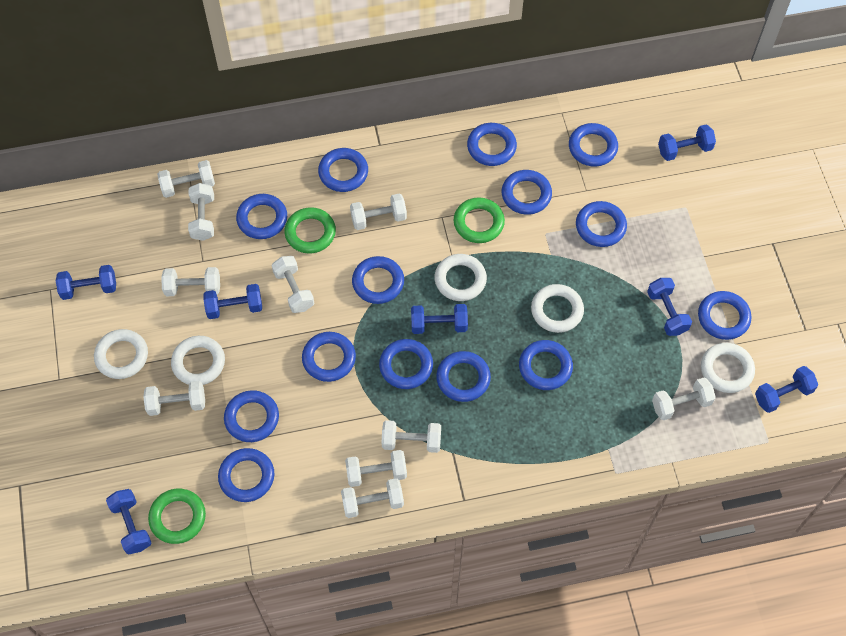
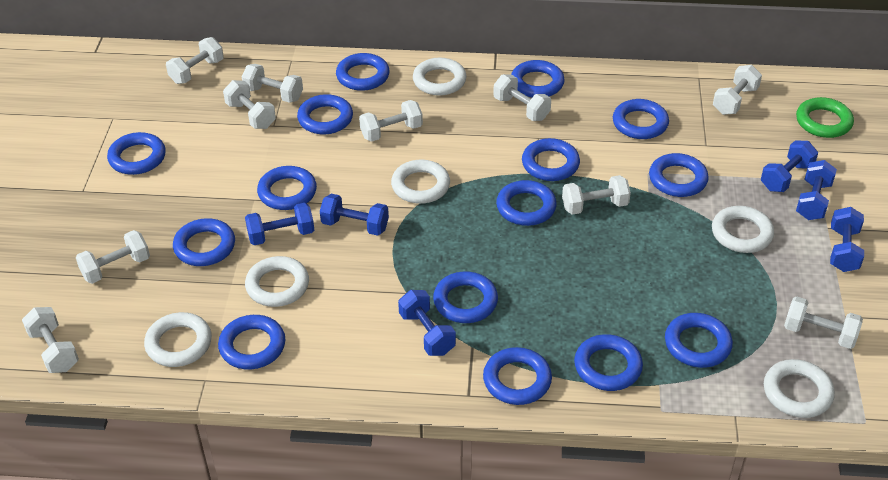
blue dumbbell: [56,265,116,300] [106,489,152,554] [203,284,262,319] [411,304,468,334] [647,278,692,336] [658,124,716,161] [755,366,818,413] = 7 -> [245,203,314,245] [320,194,389,236] [398,290,456,356] [761,141,818,192] [796,160,837,220] [830,207,864,272] = 6
blue ring: [218,448,274,502] [224,390,279,442] [236,194,287,239] [302,332,356,382] [318,148,368,192] [352,256,404,304] [379,339,433,389] [436,351,491,402] [467,123,517,166] [502,170,552,215] [519,340,573,390] [569,123,618,167] [576,201,627,247] [698,291,751,340] = 14 -> [107,132,166,175] [173,218,235,266] [218,315,285,369] [257,166,317,210] [297,94,353,134] [336,53,390,91] [433,272,498,323] [483,347,552,405] [496,180,557,226] [511,60,565,98] [522,138,580,181] [574,334,643,391] [613,99,669,139] [649,153,709,197] [665,313,733,368] = 15
green ring: [148,489,206,544] [284,207,336,253] [454,198,505,243] = 3 -> [796,97,854,138] = 1
white ring: [94,329,148,379] [171,336,225,385] [435,254,487,301] [531,284,584,333] [701,343,755,393] = 5 -> [144,312,212,367] [245,256,309,307] [391,159,450,204] [413,58,467,96] [712,206,774,253] [764,359,835,418] = 6

